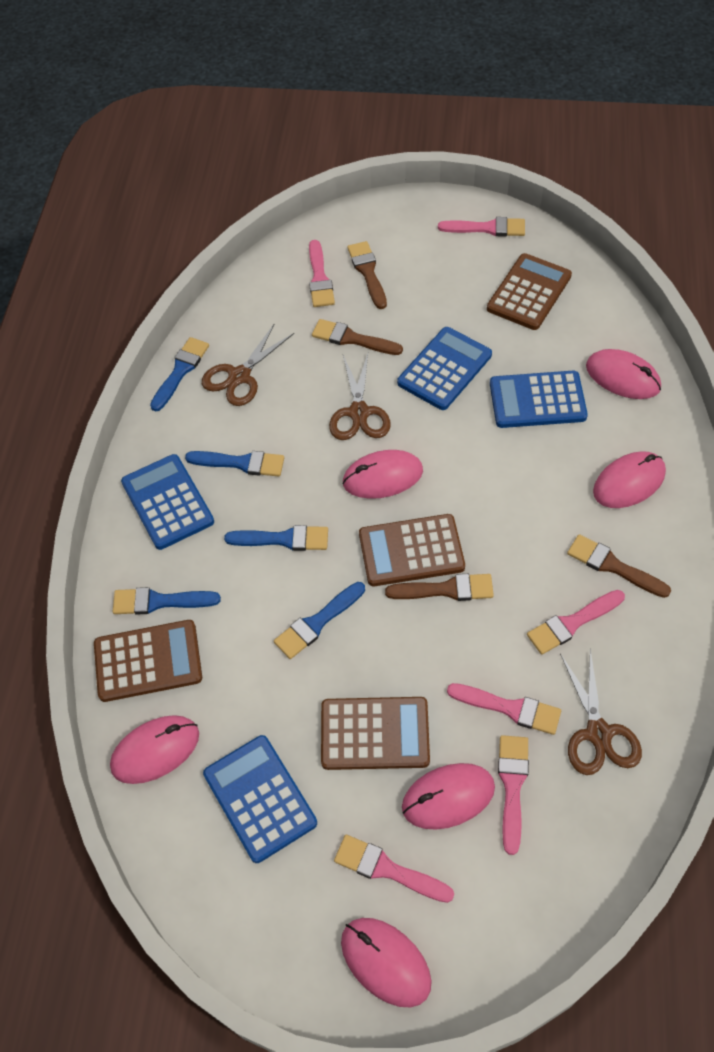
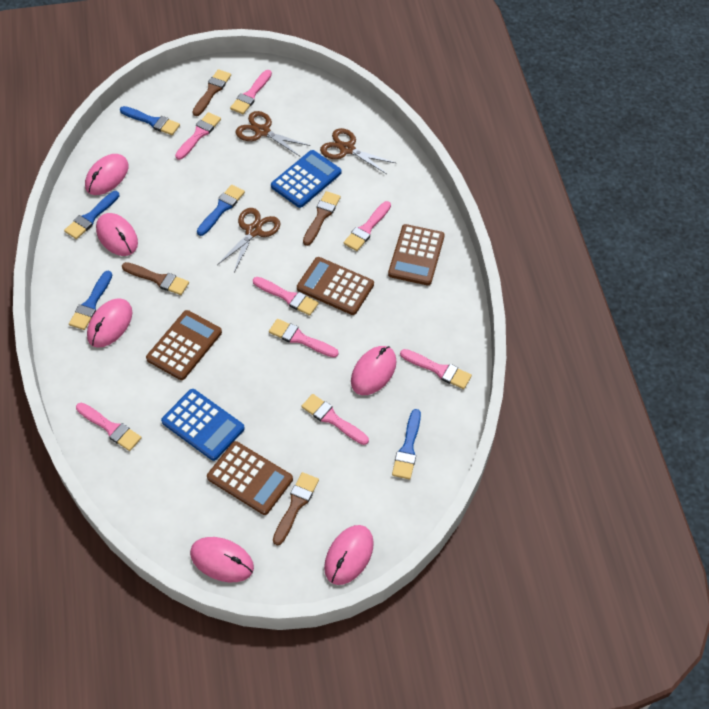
blue calculator: [121,454,214,550] [203,735,317,863] [397,327,492,410] [490,371,588,428] = 4 -> [161,389,245,461] [271,150,341,208] = 2
pink brush: [309,240,335,307] [334,835,454,903] [438,217,525,237] [447,683,561,735] [498,735,529,855] [527,590,625,655] = 6 -> [76,403,142,451] [175,112,221,160] [230,70,272,114] [253,277,319,316] [269,319,339,358] [301,394,369,445] [344,201,391,251] [400,349,472,389] = 8

